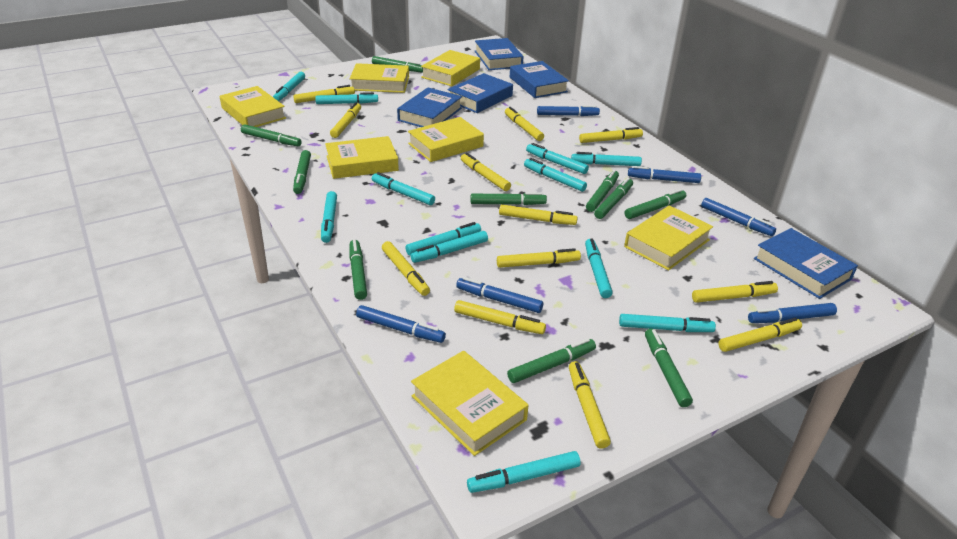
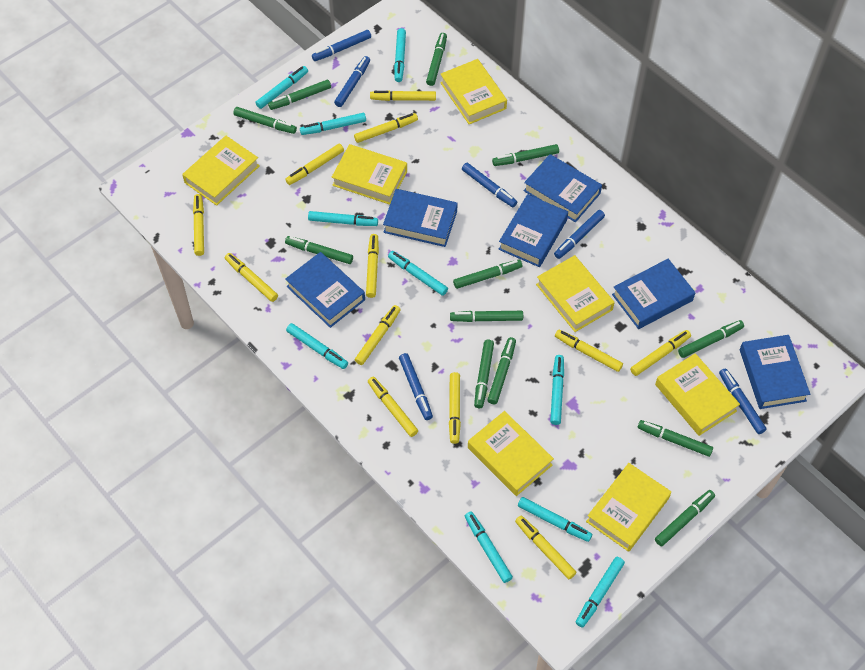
blue book: [397,88,462,127] [448,73,513,113] [475,38,523,70] [510,61,569,98] [754,228,858,299] = 5 -> [285,252,365,328] [383,189,457,247] [498,194,568,267] [524,154,602,222] [612,259,696,329] [740,335,810,409] = 6
green marker: [241,124,302,146] [293,150,311,194] [349,240,367,300] [372,56,423,73] [471,192,547,205] [507,338,596,383] [586,170,619,212] [594,178,633,219] [625,189,686,219] [645,329,693,407] = 10 -> [233,107,297,134] [268,80,331,110] [285,236,353,264] [426,33,447,86] [450,311,523,322] [453,260,522,289] [474,340,494,408] [487,337,516,404] [492,144,559,166] [638,420,713,457] [655,490,715,546] [678,320,744,358] = 12
turquoise marker: [273,72,305,101] [315,92,378,104] [321,191,337,243] [372,172,435,205] [405,222,481,255] [411,231,488,263] [467,451,581,493] [524,158,587,192] [526,143,589,174] [571,152,642,166] [585,239,613,298] [619,314,716,332] = 12 -> [255,66,308,109] [286,323,348,369] [300,113,366,135] [308,211,378,226] [388,251,448,296] [394,28,406,82] [465,511,513,583] [518,497,592,542] [550,355,564,425] [576,557,625,628] = 10

